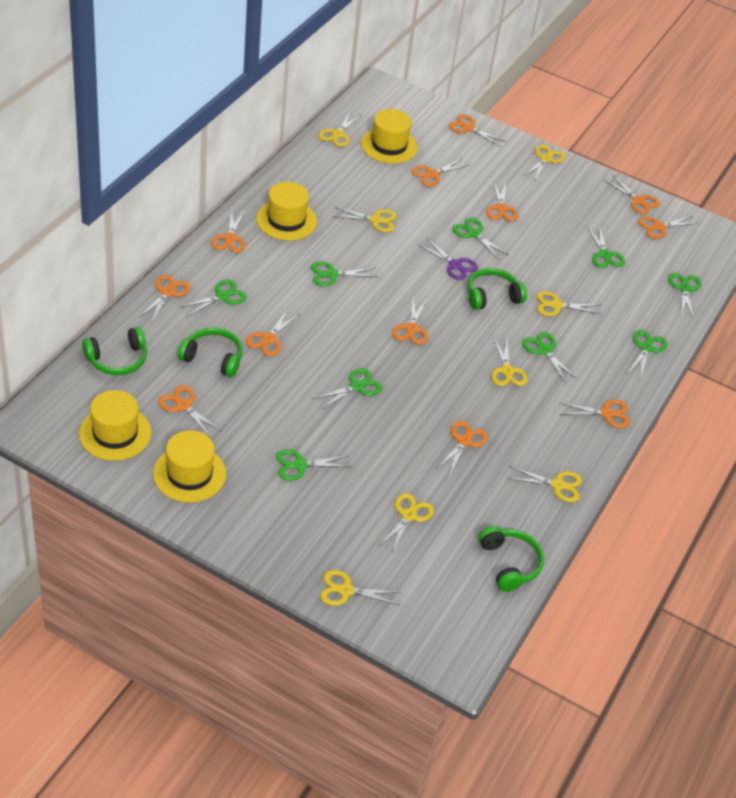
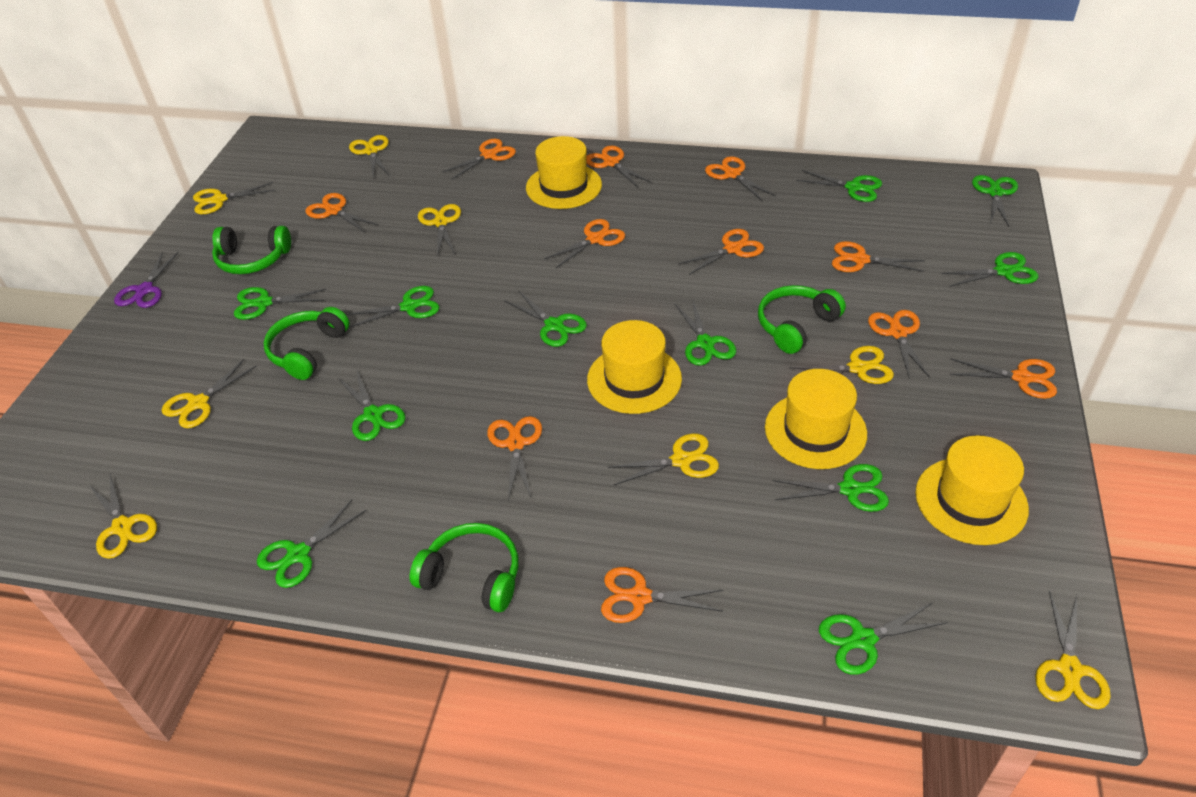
green scissors: [180,279,247,316] [276,449,351,481] [311,261,377,286] [313,368,382,409] [452,218,508,259] [522,332,577,383] [587,225,625,268] [627,330,667,376] [668,273,702,319] = 9 -> [234,287,326,320] [257,500,367,588] [338,369,406,441] [345,286,440,328] [505,290,587,347] [674,300,736,366] [772,464,889,512] [797,170,882,202] [819,602,948,675] [941,252,1038,287] [972,175,1018,227] = 11
orange scissors: [139,275,190,322] [158,385,222,437] [211,209,246,253] [246,309,299,356] [392,297,428,345] [412,158,468,187] [436,421,488,475] [449,114,505,146] [486,181,519,221] [560,399,630,428] [604,175,660,214] [638,216,699,239] = 12 -> [306,193,378,232] [442,139,516,179] [487,416,542,500] [544,219,625,268] [587,146,651,187] [601,567,723,623] [678,229,764,275] [705,156,776,201] [832,241,924,272] [868,310,930,378] [950,358,1057,399] = 11

